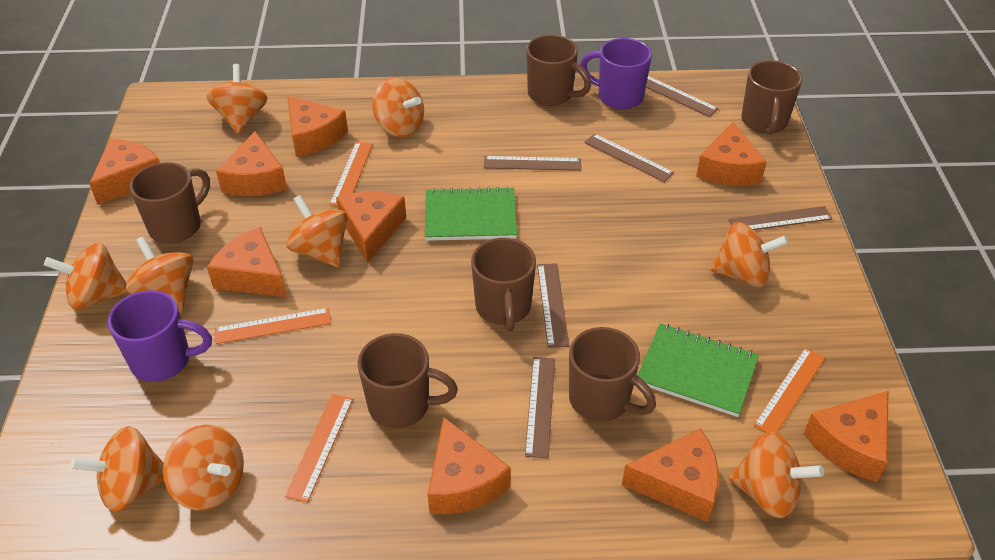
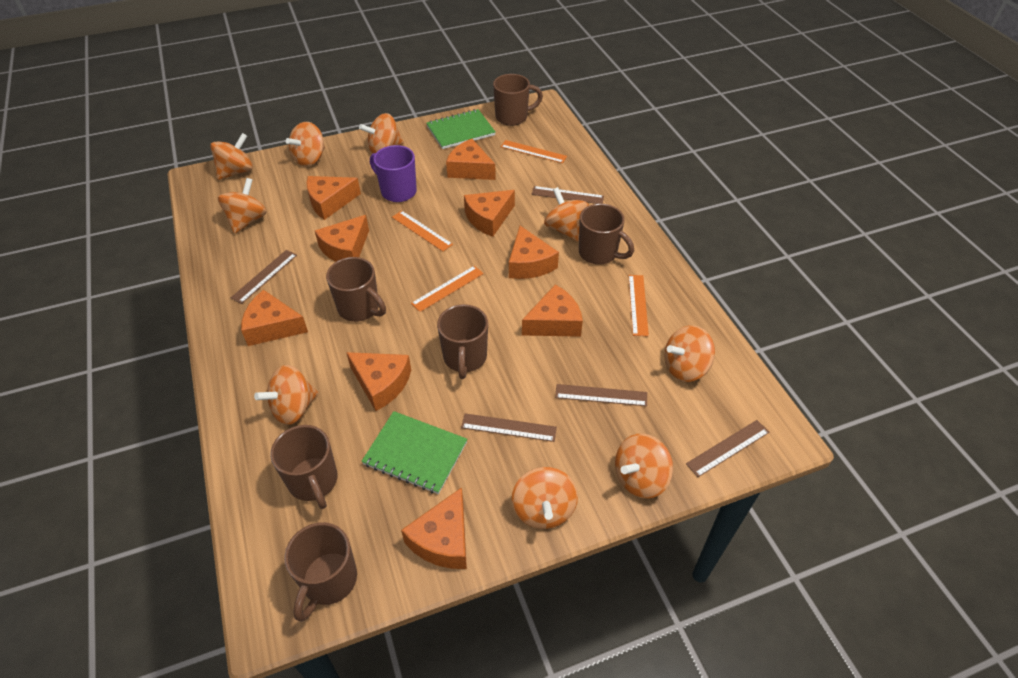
brown ruler: [484,156,581,171] [525,357,555,458] [537,263,569,348] [584,134,674,182] [646,76,719,117] [728,206,832,230] = 6 -> [231,250,297,304] [461,413,557,442] [531,186,604,204] [555,384,647,406] [686,420,769,477] = 5
purple mug: [107,290,212,382] [580,38,652,110] = 2 -> [370,145,417,202] = 1

